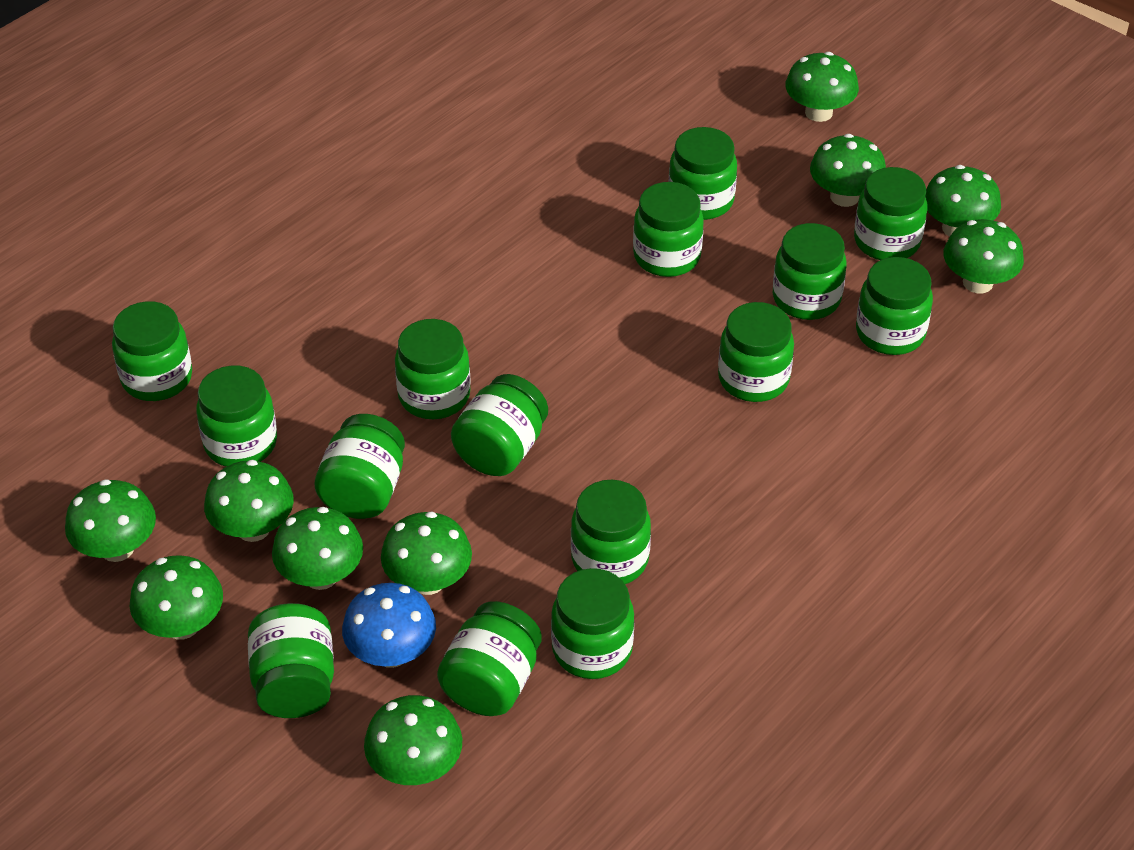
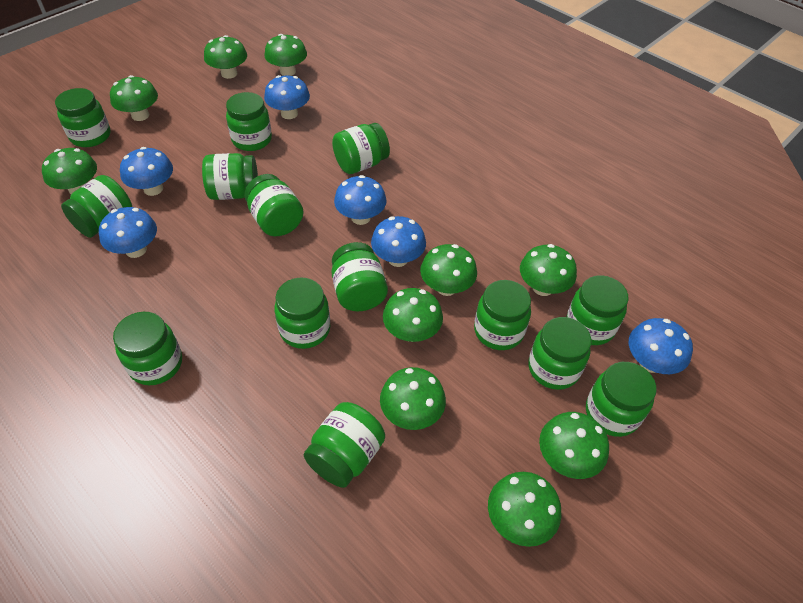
blue mushroom: [342,583,436,668] = 1 -> [99,207,157,258] [120,147,173,196] [264,75,310,119] [334,175,387,225] [371,216,426,267] [629,318,693,374] = 6
green jar: [112,301,192,401] [196,365,277,467] [248,603,334,718] [314,414,405,519] [395,319,471,419] [437,601,542,716] [451,374,548,476] [551,568,634,679] [571,480,651,584] [633,182,704,277] [669,127,737,220] [718,302,794,402] [773,223,847,320] [854,167,927,260] [856,257,933,355] = 15 -> [55,88,111,147] [61,175,132,238] [113,312,182,385] [202,153,258,200] [226,92,272,151] [244,174,304,236] [274,277,330,349] [304,402,385,488] [332,123,390,174] [332,242,388,311] [474,280,531,350] [528,317,592,390] [566,275,629,345] [586,362,656,437] = 14

